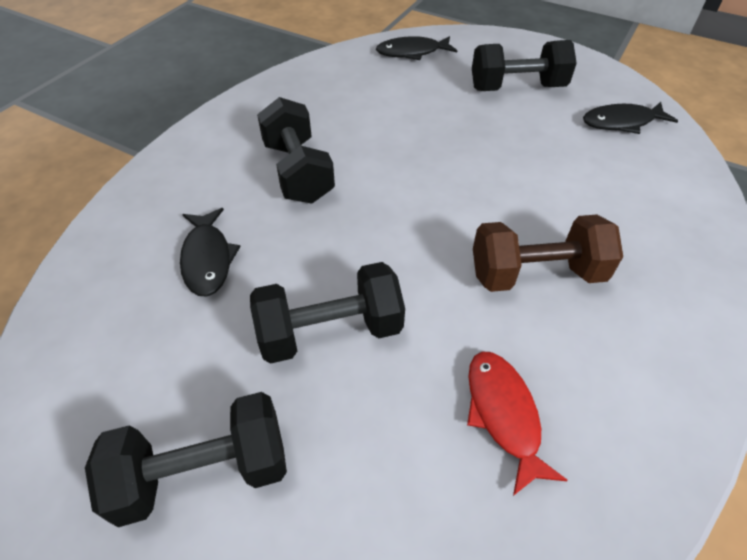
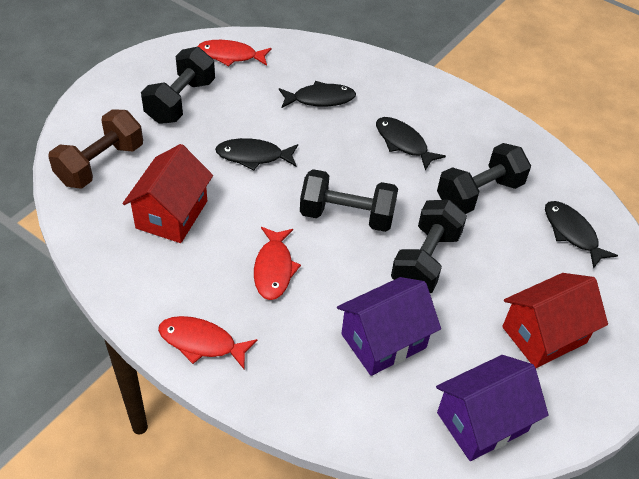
black fish: [180,208,241,296] [376,36,457,60] [583,102,678,134] = 3 -> [215,138,298,170] [279,81,356,108] [376,117,446,171] [545,201,618,269] = 4
purple house: none = 0 -> [337,277,441,376] [436,355,549,461] = 2
red fish: [467,352,568,496] = 1 -> [158,316,258,369] [197,40,272,66] [254,227,301,300] = 3
red house: none = 0 -> [122,144,213,243] [502,273,608,368] = 2

